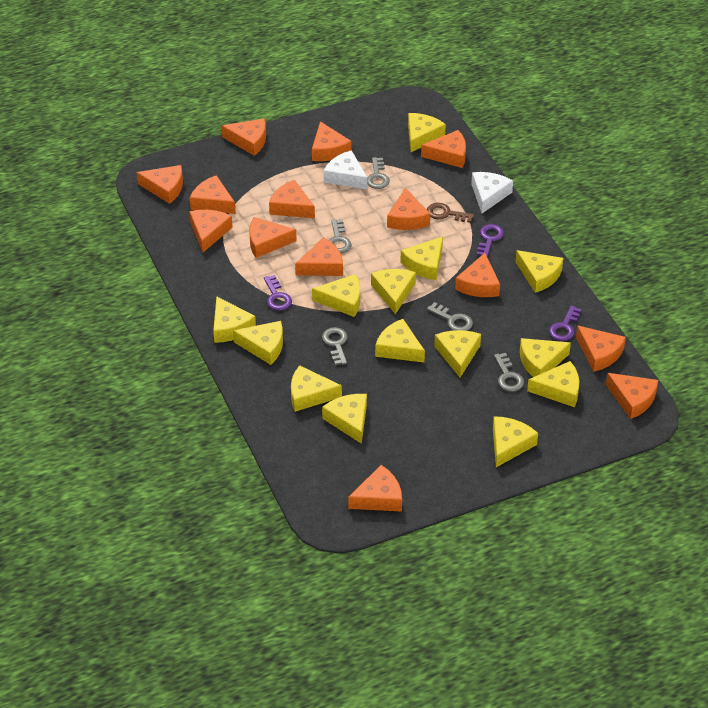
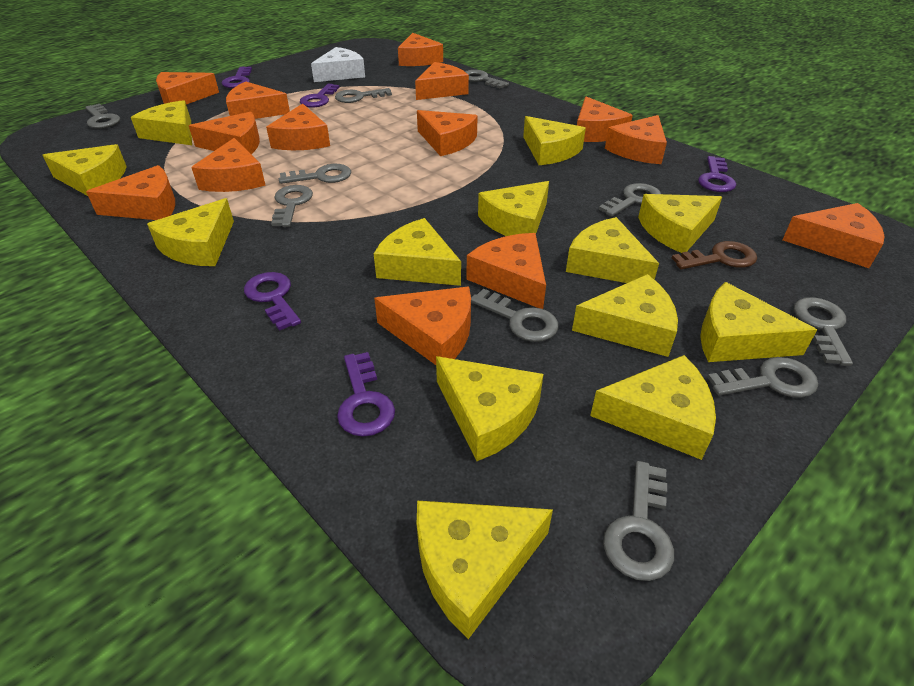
grey key: [322,327,348,365] [329,220,352,253] [367,157,390,189] [427,302,473,331] [494,353,524,392] = 5 -> [85,104,120,129] [271,185,313,227] [279,164,351,184] [335,88,392,103] [465,70,509,89] [471,288,559,342] [599,183,661,217] [603,461,674,581] [707,357,818,398] [794,297,853,366] = 10
purple key: [264,275,292,311] [477,224,504,258] [549,305,582,341] = 3 -> [222,67,252,88] [244,272,301,331] [300,84,340,107] [337,352,395,437] [698,156,736,192] = 5
white cheese: [324,150,368,190] [471,172,513,213] = 2 -> [311,47,365,82] = 1
yellow cheese: [213,296,256,343] [233,321,283,365] [291,365,342,412] [312,274,360,317] [322,394,367,444] [371,269,416,314] [375,319,425,362] [400,237,443,280] [408,113,446,152] [434,330,481,377] [493,416,538,467] [516,250,563,293] [520,338,571,377] [527,361,579,407] = 14 -> [42,144,127,196] [131,100,192,145] [147,198,234,266] [374,218,461,286] [417,501,553,639] [436,356,544,461] [478,181,549,236] [523,116,586,165] [566,217,659,283] [572,274,678,357] [590,355,716,460] [638,194,722,253] [700,282,817,362] = 13

